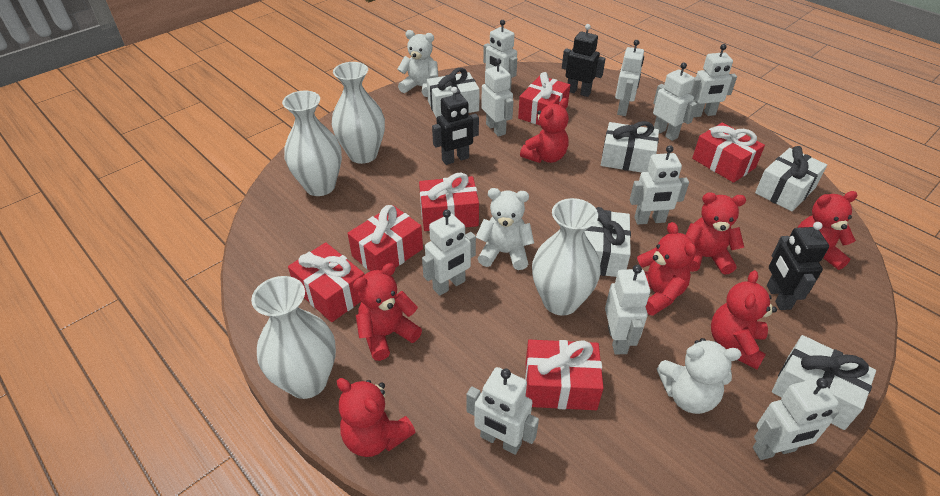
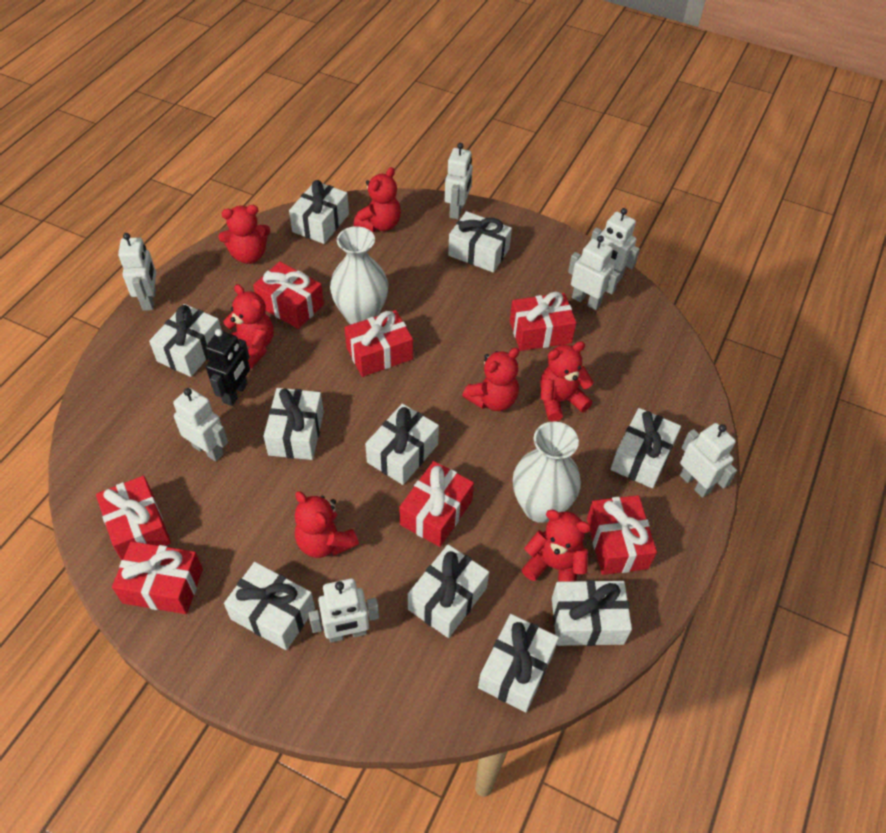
black robot: [432,87,479,165] [562,24,606,97] [767,222,829,310] = 3 -> [205,329,250,406] = 1
red gift: [288,242,365,322] [348,205,423,271] [419,173,479,231] [518,72,570,126] [525,340,603,410] [692,123,765,183] = 6 -> [96,476,171,560] [112,541,203,614] [253,261,324,329] [344,310,413,377] [399,461,474,547] [510,291,576,351] [587,495,657,575] = 7
white gift: [427,68,480,118] [584,207,631,277] [601,121,659,173] [755,146,827,211] [772,335,876,430] = 5 -> [149,304,221,377] [224,562,315,650] [263,388,324,460] [289,180,349,244] [365,404,439,485] [408,544,489,638] [448,211,512,273] [478,614,559,712] [552,580,632,646] [611,408,681,488] = 10
white robot: [422,210,476,296] [466,367,539,455] [481,58,513,137] [483,20,517,91] [605,265,650,355] [615,40,644,116] [630,145,689,224] [653,63,697,141] [689,44,737,117] [753,378,839,460] = 10 -> [118,233,156,311] [173,388,228,461] [309,578,379,642] [445,143,473,219] [568,235,620,310] [591,208,640,282] [680,423,737,498] = 7
white teddy bear: [397,30,438,97] [476,188,534,270] [657,338,742,414] = 3 -> none = 0
white vase: [251,276,336,399] [282,91,342,196] [332,62,385,164] [532,198,601,316] = 4 -> [330,226,388,325] [513,421,581,523] = 2

